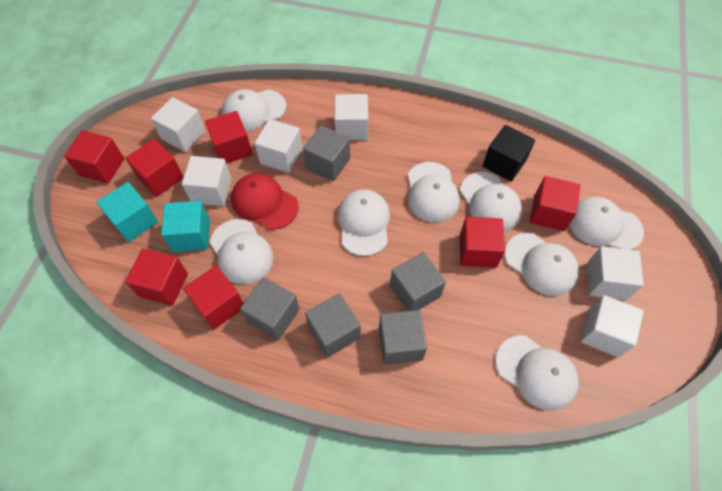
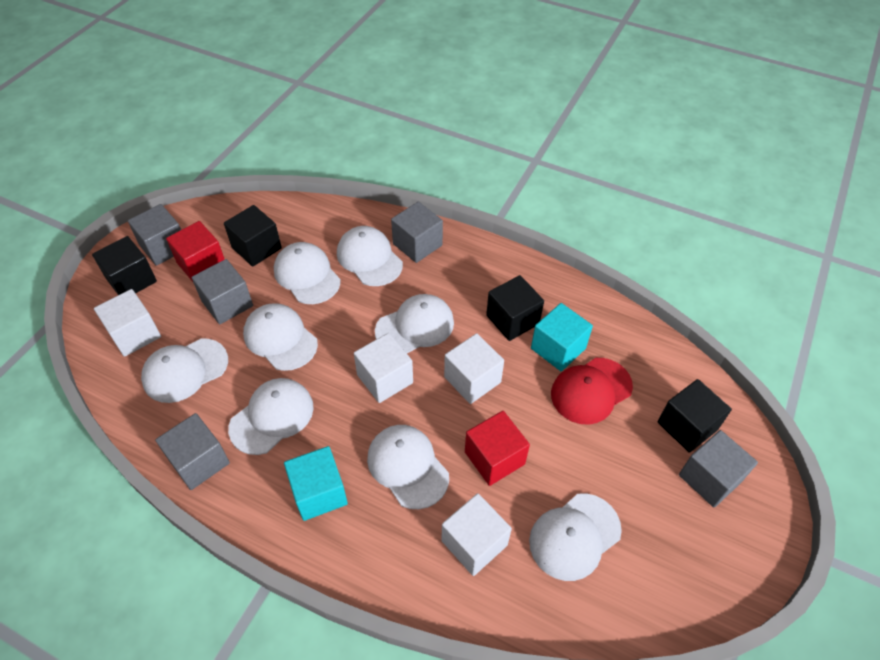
black cube: [483,125,535,182] = 1 -> [92,236,157,295] [224,205,282,267] [486,275,544,341] [657,379,732,453] = 4
red cube: [64,130,124,184] [125,139,184,197] [125,249,188,306] [183,266,243,330] [205,111,253,164] [460,217,505,268] [530,176,581,231] = 7 -> [166,221,225,282] [465,411,530,486] = 2
white cube: [151,97,206,152] [182,156,232,206] [255,119,303,173] [335,94,368,140] [580,295,644,357] [587,246,644,300] = 6 -> [94,289,161,357] [354,333,413,403] [441,493,512,576] [444,333,504,404] = 4

